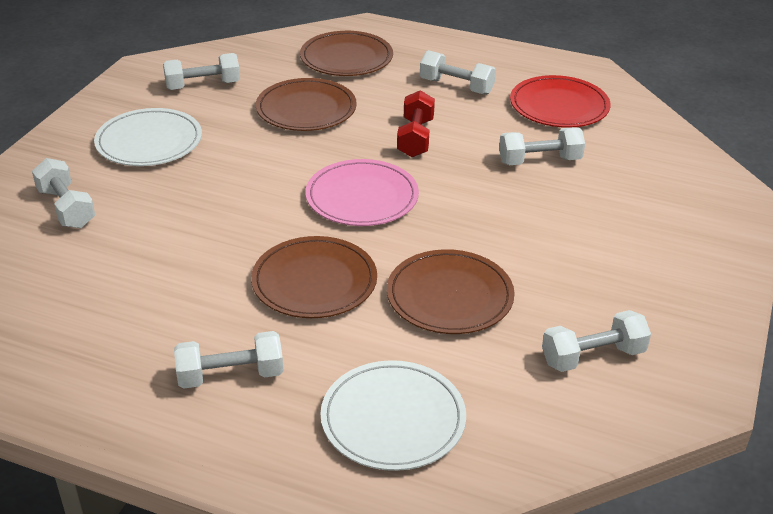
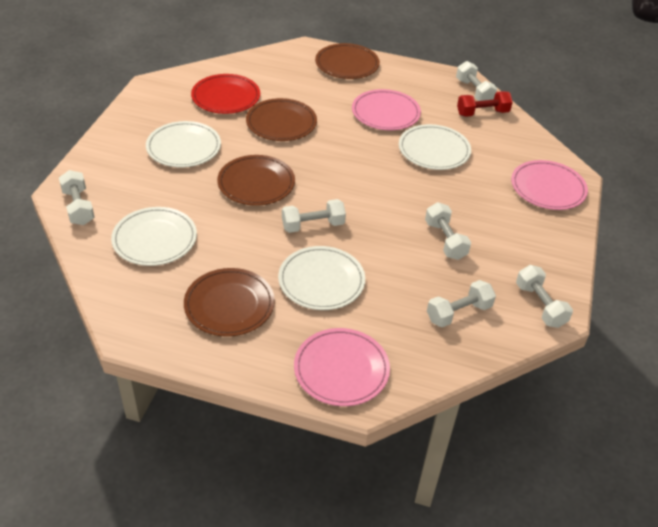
pink plate: [305,159,419,226] = 1 -> [294,328,390,406] [352,89,421,130] [511,160,588,210] = 3
white plate: [94,108,202,166] [320,360,466,471] = 2 -> [111,207,197,266] [146,121,221,167] [278,246,365,310] [399,124,471,170] = 4

